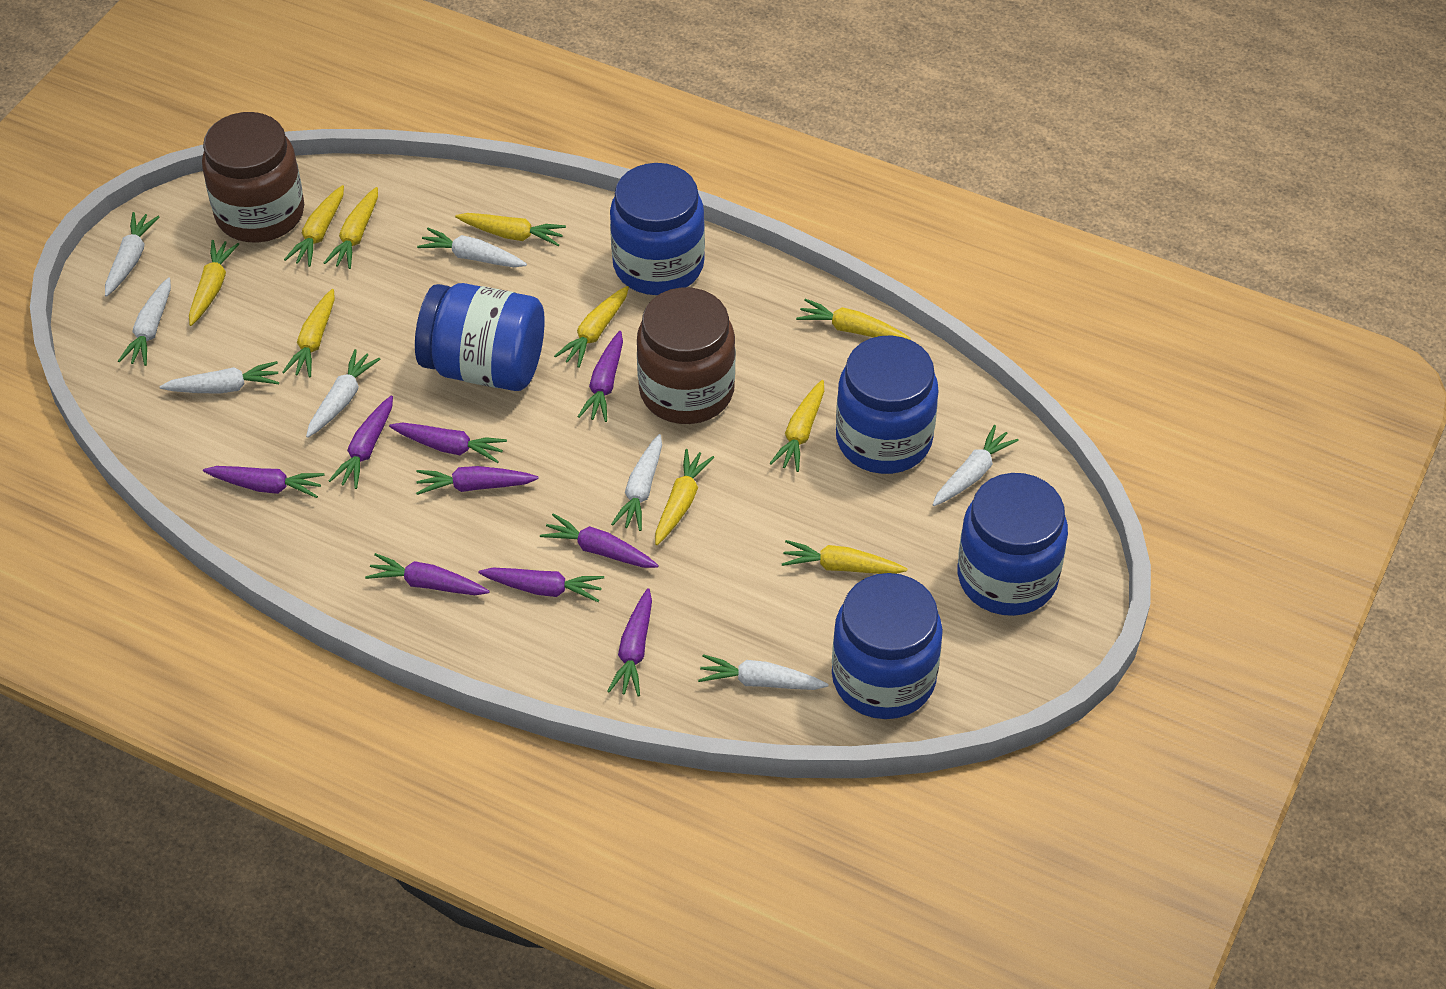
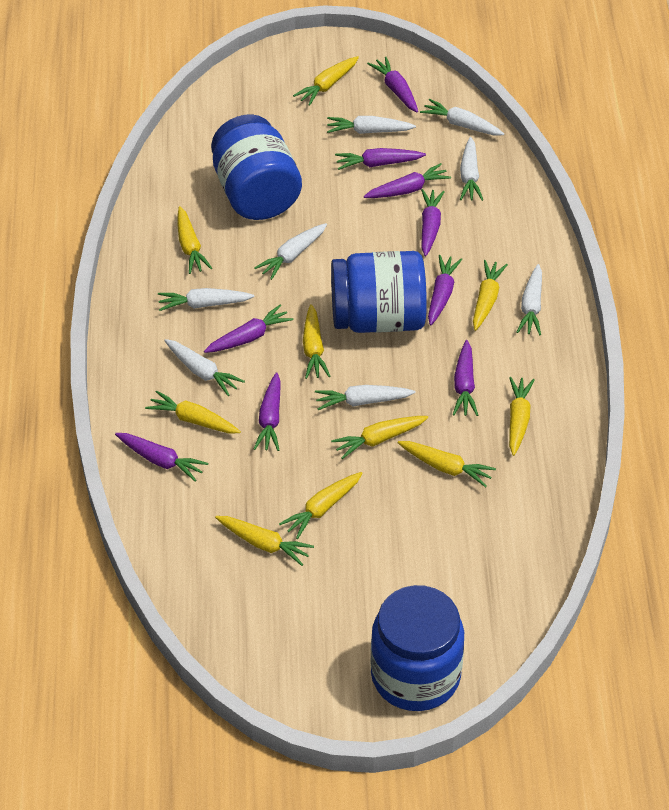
blue jar: [415,283,545,391] [610,163,705,295] [832,573,943,719] [836,336,938,474] [958,473,1068,616] = 5 -> [211,114,302,220] [331,251,427,333] [370,585,464,711] = 3
brown jar: [202,112,304,242] [637,287,735,424] = 2 -> none = 0

